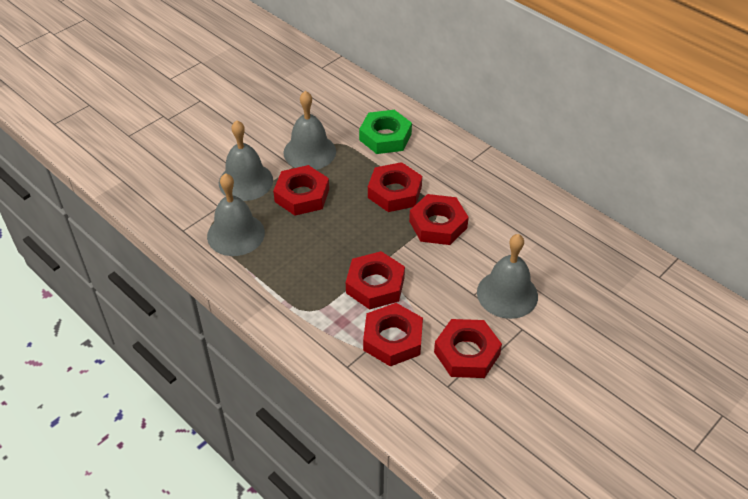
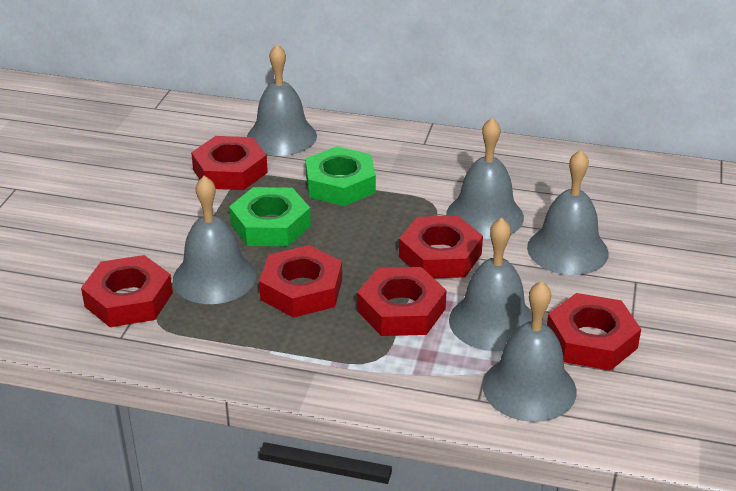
green nut: [359,110,412,154] = 1 -> [229,187,311,246] [305,146,376,206] = 2
grey bell: [207,173,265,256] [219,120,273,201] [283,91,336,170] [477,234,538,319] = 4 -> [172,176,256,304] [247,44,317,156] [446,117,524,239] [449,217,532,351] [482,281,576,422] [527,150,609,275] = 6

